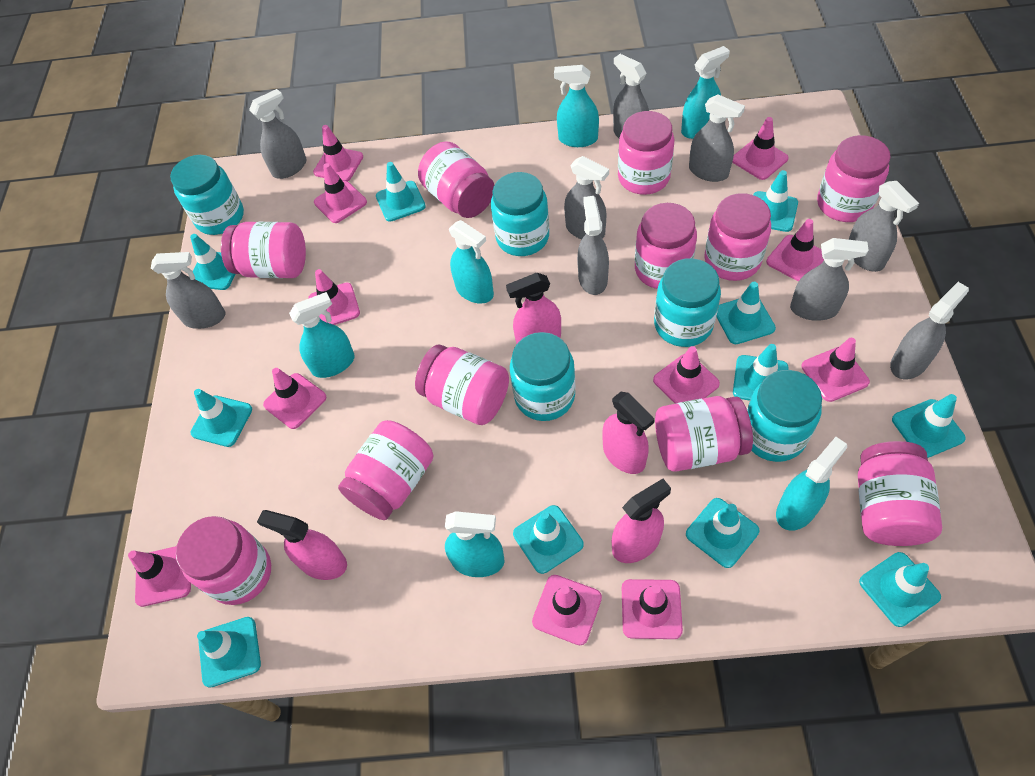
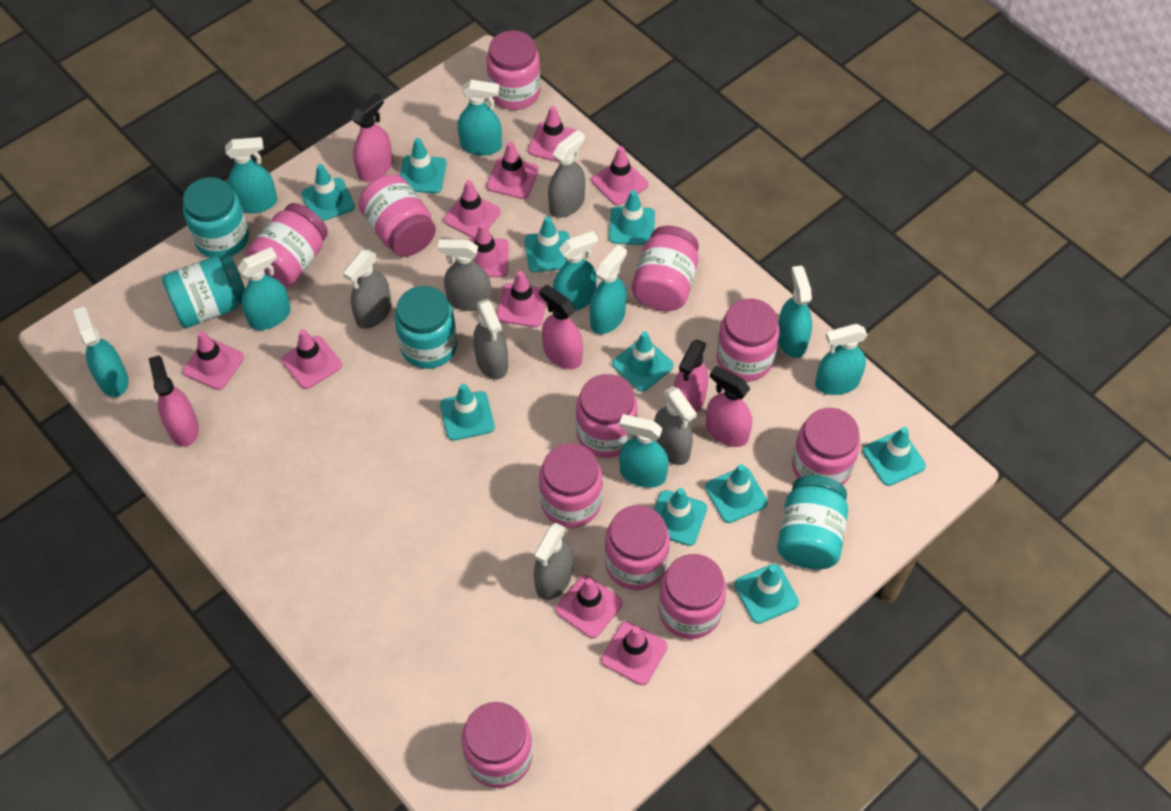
grey spray bottle: [151,252,226,329] [249,89,307,179] [564,156,609,240] [577,196,609,295] [613,54,649,138] [689,94,745,182] [790,238,868,321] [849,181,919,272] [890,282,969,379] = 9 -> [343,250,392,329] [438,239,491,311] [473,299,508,380] [534,523,573,600] [548,130,585,218] [654,386,697,465] = 6
pink spray bottle: [257,510,347,580] [506,273,561,344] [602,392,655,474] [612,479,671,563] = 4 -> [148,355,199,447] [351,93,393,182] [539,285,583,369] [674,339,708,413] [706,366,752,447] = 5
pink traffic cone: [128,546,191,607] [263,368,327,429] [308,269,360,325] [313,125,363,181] [314,163,367,223] [532,575,602,645] [622,579,683,639] [653,346,720,404] [733,117,789,180] [766,219,824,282] [801,338,870,402] = 11 -> [183,331,244,390] [281,329,342,389] [444,180,501,239] [467,223,509,277] [487,142,539,199] [496,271,547,327] [528,106,577,163] [556,575,623,638] [592,146,648,205] [601,621,668,685] = 10
turquoise jar: [170,155,244,235] [491,172,549,256] [510,332,575,421] [654,258,721,347] [747,370,822,462] = 5 -> [162,254,245,328] [183,177,249,259] [395,286,457,369] [777,475,848,570] = 4
turquoise spray bottle: [289,292,355,378] [445,511,505,577] [449,220,494,303] [554,65,599,147] [681,46,730,139] [776,437,847,531] = 6 -> [73,307,128,397] [225,137,277,213] [238,247,291,330] [458,80,502,156] [553,231,598,311] [590,245,627,334] [619,414,669,488] [778,266,812,358] [815,324,868,395] = 9
turquoise traffic cone: [190,234,235,290] [191,389,252,447] [197,617,261,688] [376,162,426,222] [513,505,583,574] [686,498,759,568] [716,282,776,344] [733,344,789,401] [753,170,798,232] [859,552,941,627] [892,394,966,458] = 11 -> [301,164,355,221] [400,138,447,193] [440,384,495,441] [524,216,570,272] [609,190,655,245] [612,331,674,392] [654,488,707,546] [705,464,768,523] [734,564,799,624] [863,427,926,486] = 10

